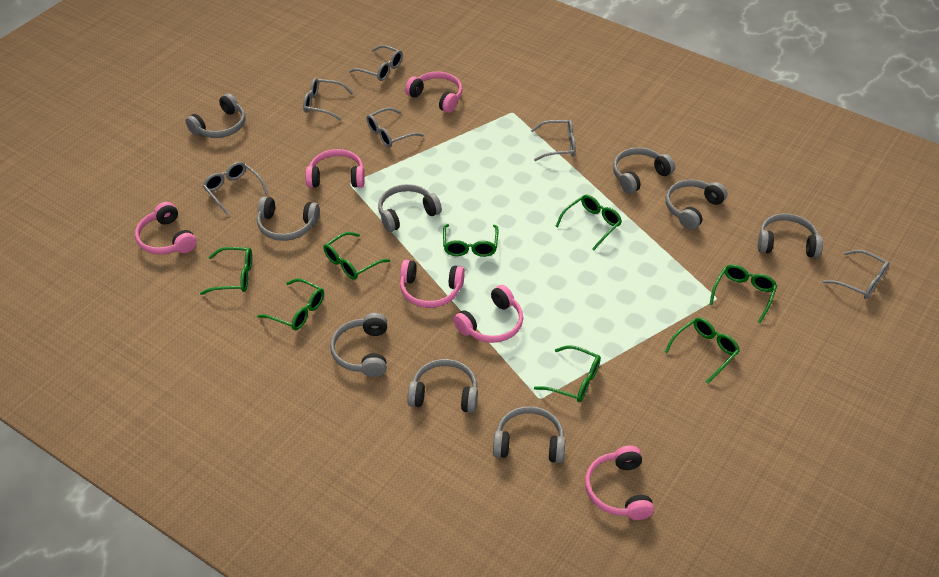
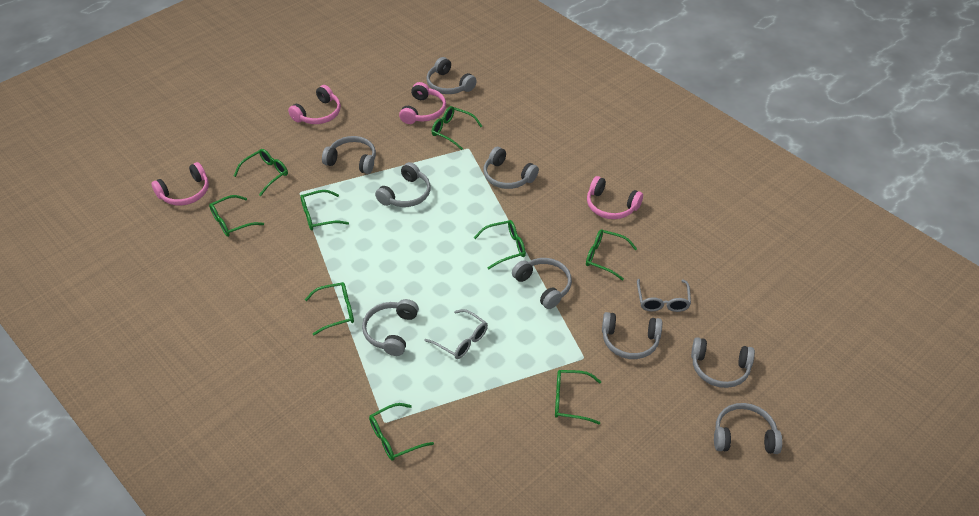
green glasses: [200,247,252,295] [257,279,324,330] [323,232,390,280] [443,224,499,257] [534,345,601,402] [555,195,622,251] [665,318,740,383] [709,264,777,323] = 8 -> [209,195,264,237] [234,149,288,196] [300,190,349,230] [305,282,354,335] [369,403,434,461] [432,106,482,150] [474,220,526,270] [555,370,601,425] [586,229,637,281] = 9
grey glasses: [203,162,268,215] [303,78,353,121] [349,45,403,81] [366,107,424,147] [531,120,575,161] [823,250,889,299] = 6 -> [424,309,488,359] [637,279,691,312] = 2
pink headphones: [135,202,197,255] [305,149,365,188] [400,260,465,308] [405,72,463,113] [453,285,523,343] [585,445,654,520] = 6 -> [151,162,209,205] [288,85,341,124] [399,82,446,124] [587,176,643,219] = 4

